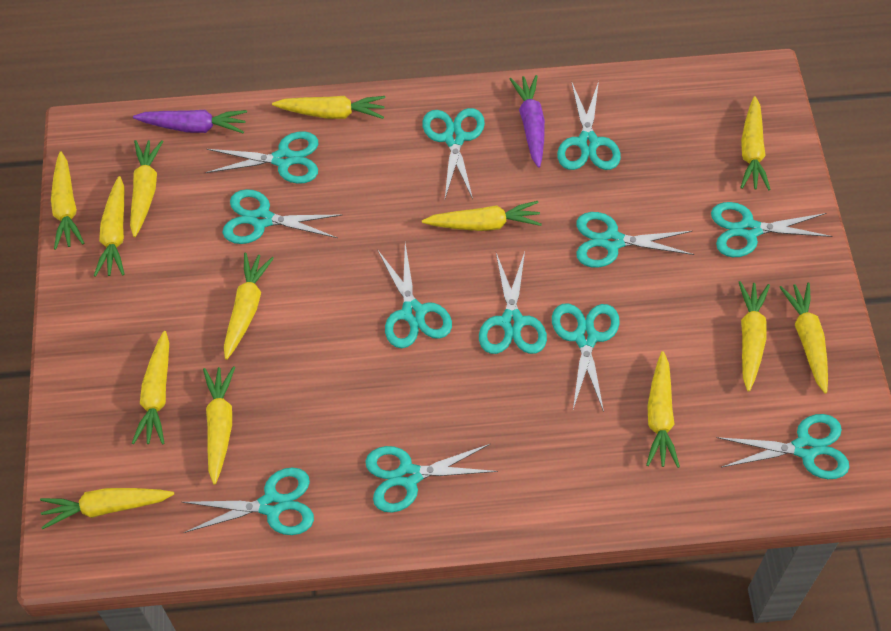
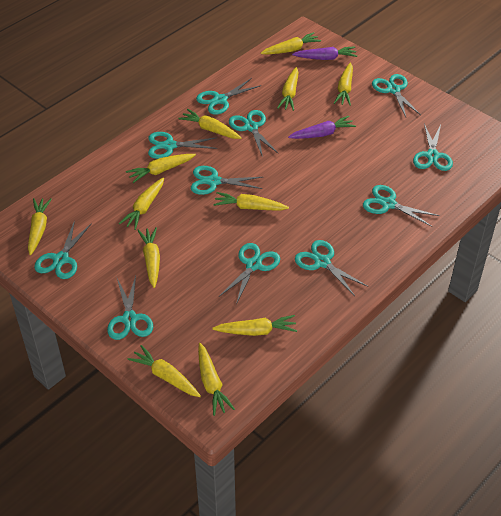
turquoise scissors: [182,468,314,535] [205,131,318,184] [222,189,342,244] [365,444,498,513] [377,243,452,348] [422,108,485,199] [479,252,547,354] [552,304,620,412] [557,81,621,170] [576,212,694,268] [711,202,832,257] [717,414,849,479] = 12 -> [34,220,92,279] [107,276,153,340] [148,132,218,159] [191,166,263,195] [196,78,261,115] [219,243,280,304] [229,110,279,157] [295,240,368,296] [363,185,439,227] [372,74,421,117] [413,123,453,171] = 11
yellow carrot: [40,488,174,529] [51,151,84,250] [94,176,125,277] [130,140,163,237] [132,331,169,445] [203,366,235,485] [224,253,274,360] [272,96,386,119] [422,201,542,231] [646,351,680,468] [739,281,770,392] [740,96,771,190] [779,282,828,394] = 13 -> [28,198,52,255] [119,177,164,230] [126,154,196,183] [127,345,201,397] [137,227,160,288] [178,109,242,139] [198,343,235,416] [212,315,297,336] [213,192,289,211] [261,32,321,54] [277,67,299,111] [334,62,353,106] = 12

